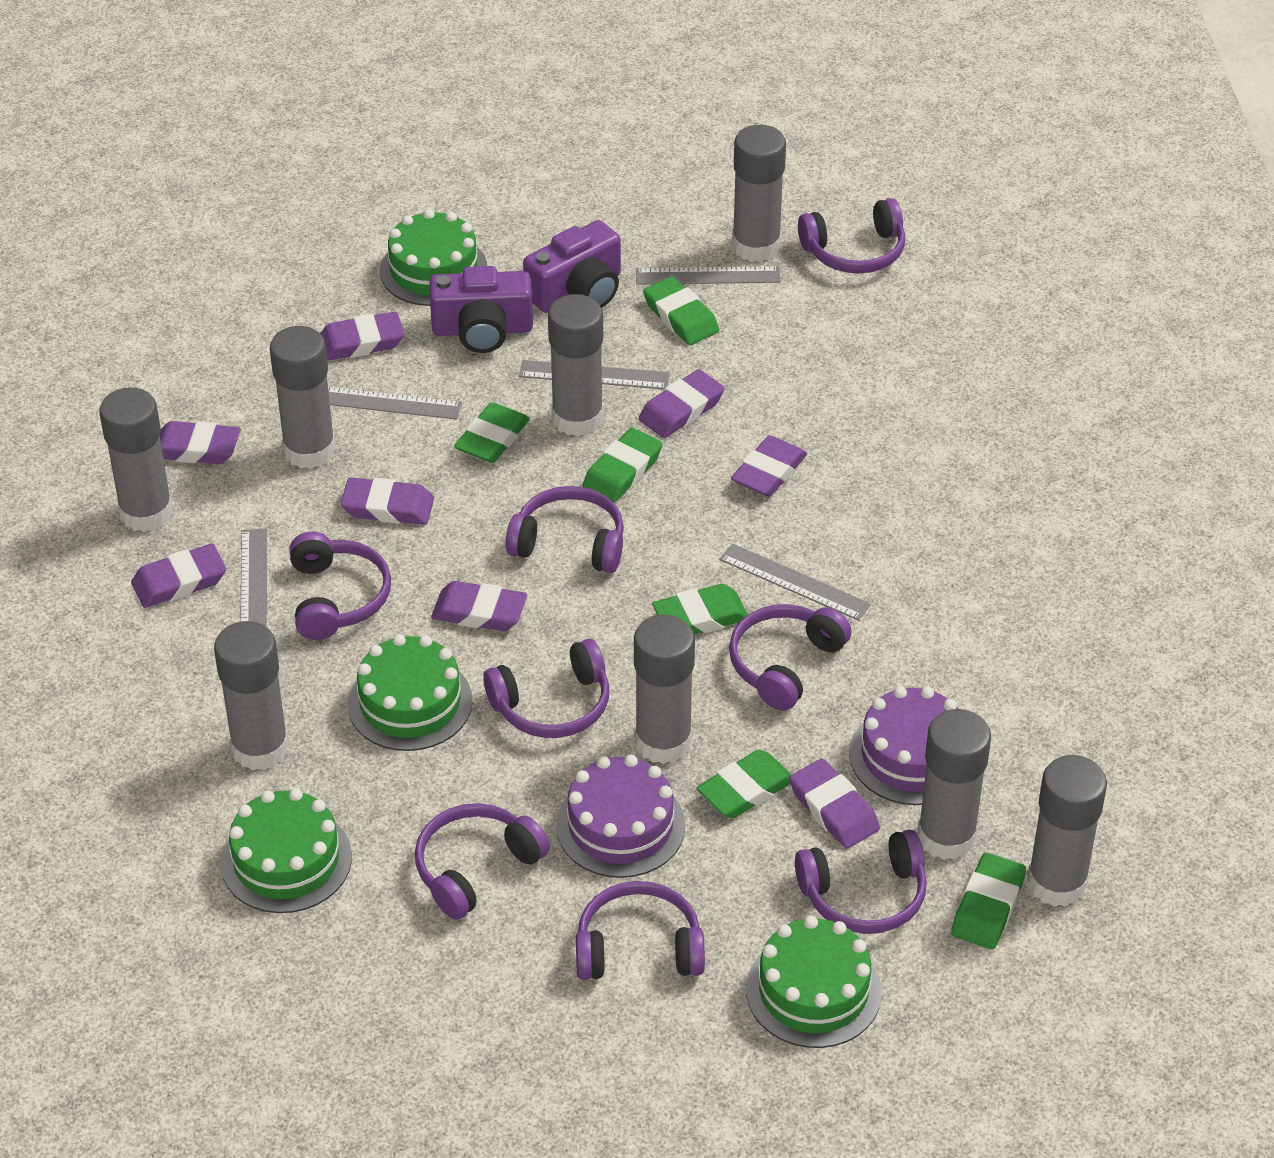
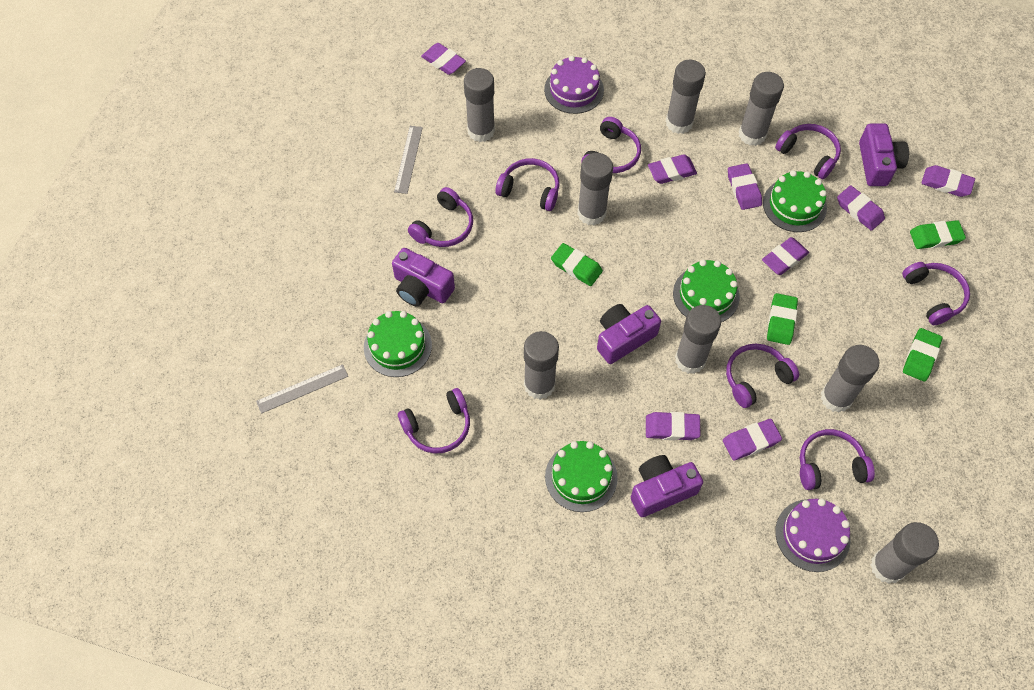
green eraser: [454,402,530,463] [582,428,663,503] [643,276,719,345] [652,584,748,634] [696,750,792,818] [951,853,1026,949] = 6 -> [551,243,603,286] [767,293,798,345] [903,328,942,382] [910,220,966,249] = 4
grey ruler: [240,529,267,627] [328,387,462,420] [519,360,670,389] [636,266,780,285] [719,543,871,621] = 5 -> [256,364,348,414] [394,126,423,194] = 2
purple camera: [430,266,533,353] [523,220,621,313] = 2 -> [392,248,455,306] [597,304,661,364] [631,455,703,517] [859,124,909,186] = 4

